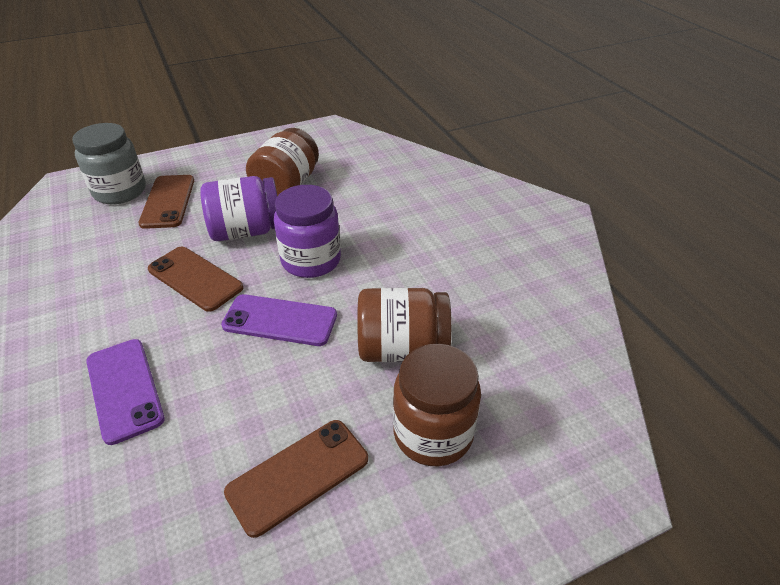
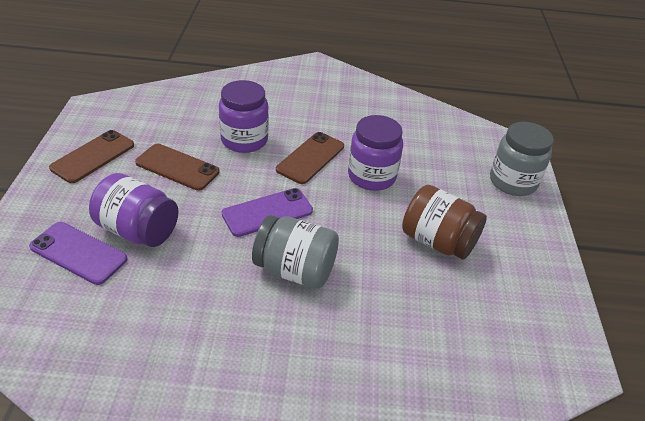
brown jar: [246,128,319,196] [357,288,452,362] [393,344,481,466] = 3 -> [402,185,487,260] = 1
grey jar: [72,123,146,204] = 1 -> [252,215,339,289] [490,122,554,196] = 2
purple jar: [200,176,277,241] [274,185,341,278] = 2 -> [89,173,178,247] [219,80,269,153] [348,115,403,191] = 3

